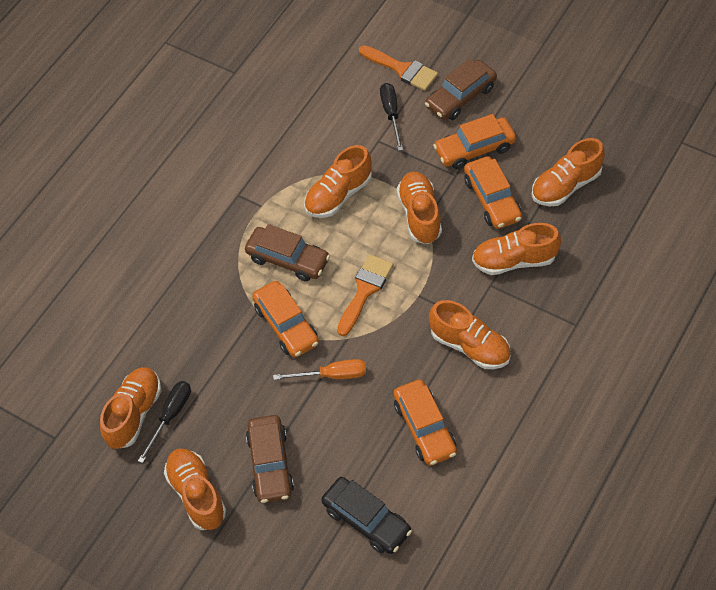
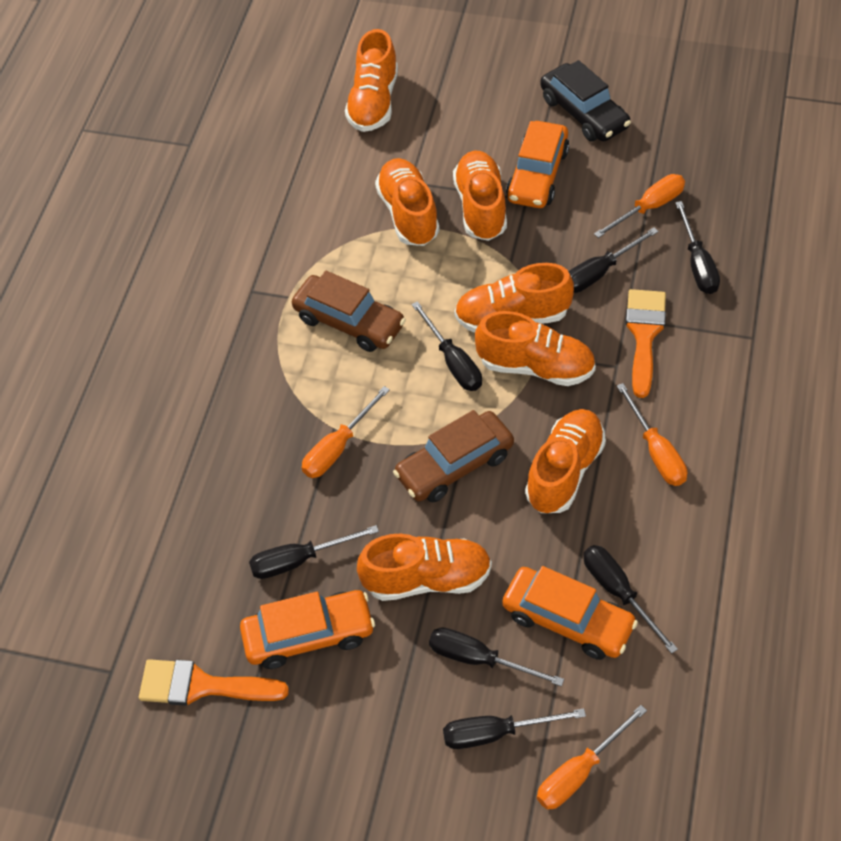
black screwdriver: [138,381,191,463] [380,83,403,151] = 2 -> [249,525,379,579] [412,301,482,391] [429,627,564,687] [443,708,586,749] [568,228,659,293] [583,545,678,654] [675,201,720,294] = 7
brown car: [245,224,330,282] [246,415,294,503] [425,59,497,120] = 3 -> [292,271,406,352] [393,410,514,502] = 2
orange car: [252,281,319,358] [394,379,457,466] [433,114,516,169] [464,156,522,229] = 4 -> [240,590,375,669] [502,566,638,660] [506,121,570,208] = 3
orange screwdriver: [273,359,366,380] = 1 -> [302,386,390,478] [537,705,647,810] [594,174,685,238] [617,383,687,486] = 4

